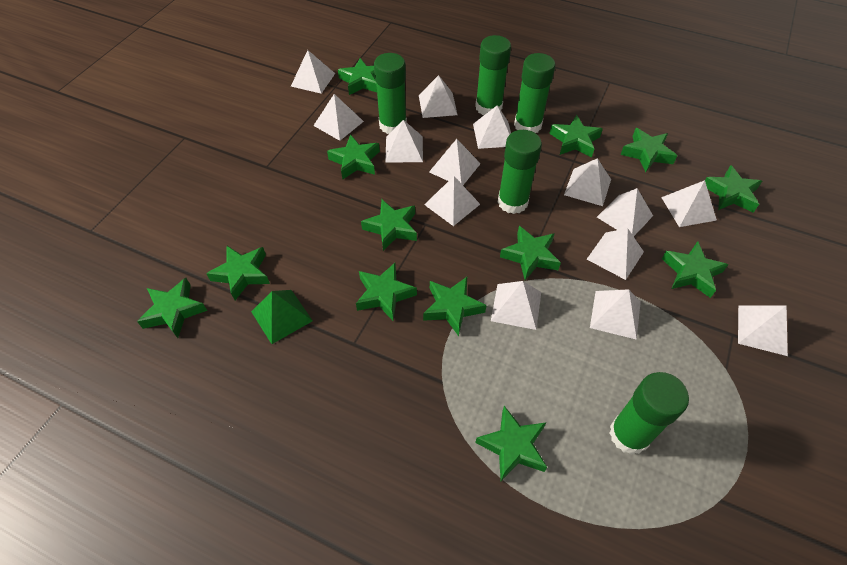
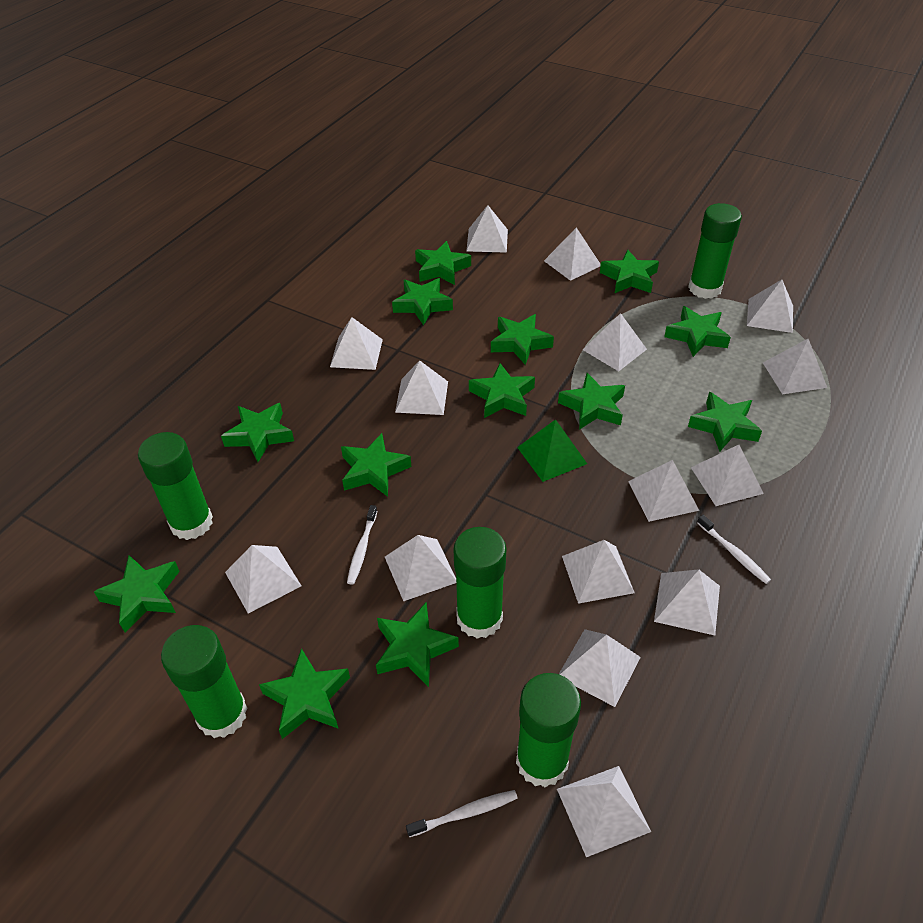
white pyramid: [291,50,335,94] [313,94,364,141] [385,120,423,163] [419,75,458,118] [424,176,480,226] [429,139,481,185] [473,105,511,149] [491,281,541,330] [564,158,611,206] [587,228,644,280] [590,289,641,340] [597,188,653,237] [661,180,717,227] [738,306,788,356] = 14 -> [225,545,301,614] [330,317,383,370] [385,535,456,601] [395,361,448,415] [466,205,508,253] [544,228,601,281] [557,766,651,857] [559,629,641,707] [562,540,635,604] [583,313,647,371] [628,460,699,522] [654,569,720,635] [691,445,764,506] [747,279,793,333] [763,339,827,394] = 15
white toothbrush: none = 0 -> [347,505,377,585] [406,790,518,837] [697,515,771,584] = 3

